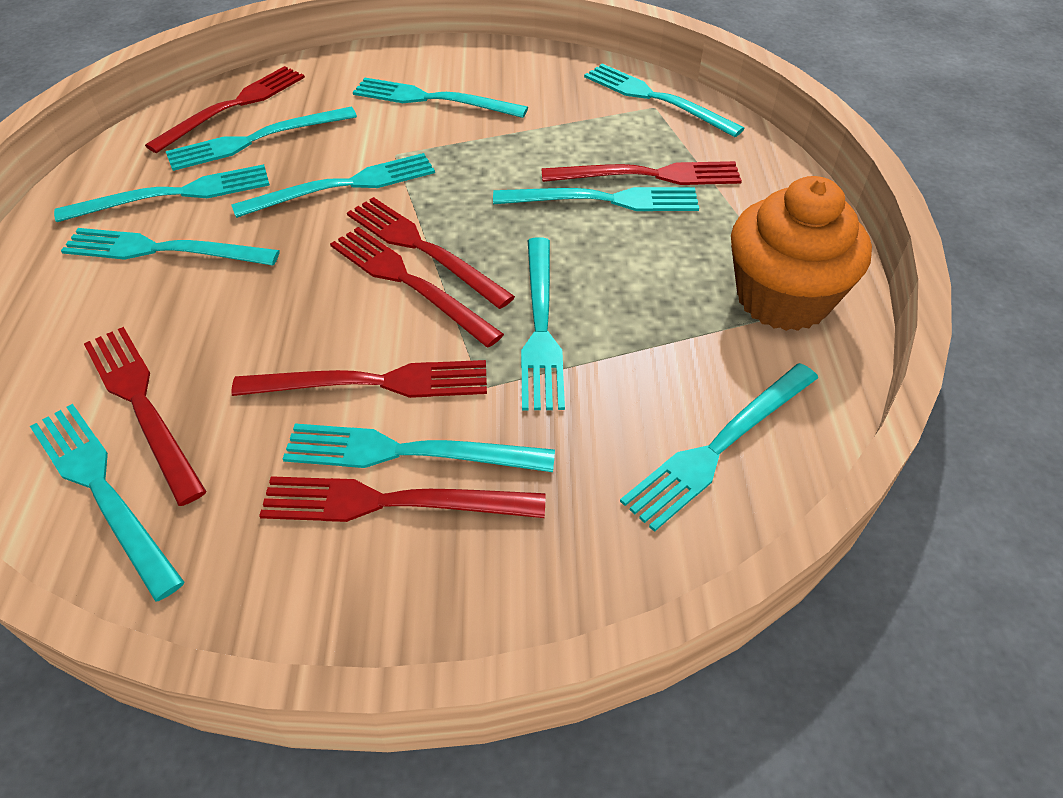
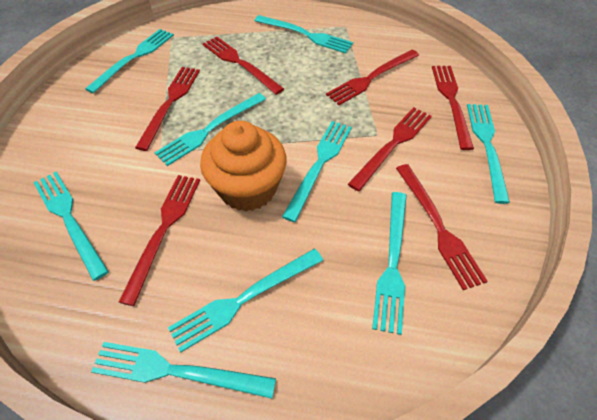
turquoise fork: [30,404,185,602] [54,164,270,222] [61,228,280,266] [166,107,357,171] [231,153,435,218] [283,423,555,472] [353,78,528,118] [493,187,699,211] [521,237,565,410] [584,64,744,137] [620,363,818,532] = 11 -> [33,172,109,281] [85,29,174,94] [91,342,276,399] [154,93,266,166] [168,249,323,353] [254,15,353,53] [282,121,352,222] [372,192,407,335] [467,104,510,204] = 9

